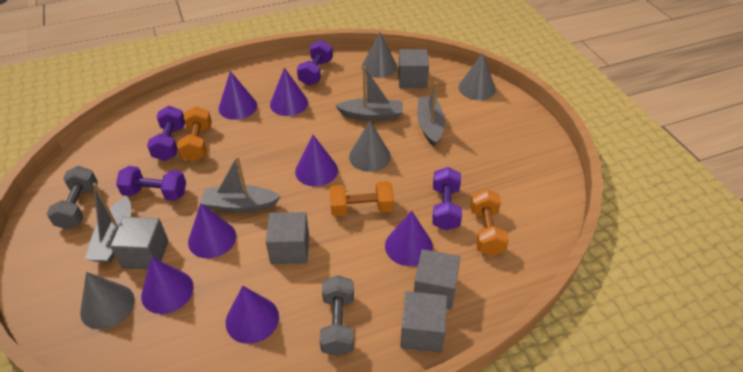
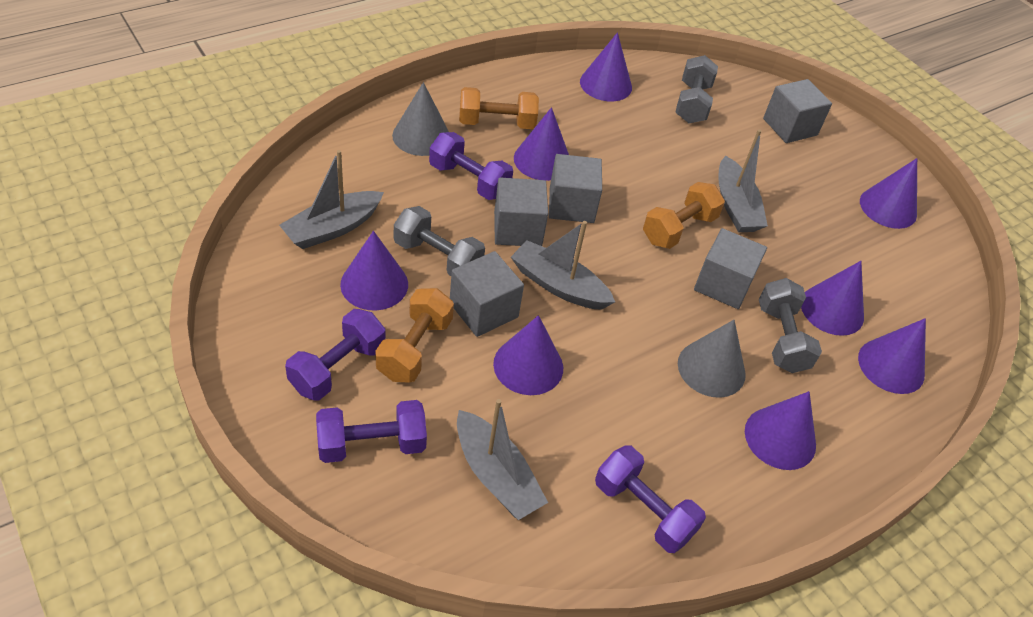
grey cone: [80,272,135,330] [349,121,391,172] [362,32,397,78] [458,53,496,100] = 4 -> [392,82,449,156] [678,320,746,398] = 2
grey dumbbell: [46,166,98,230] [320,275,354,356] = 2 -> [394,206,485,276] [675,55,718,123] [759,278,822,373] = 3
purple cone: [141,257,194,314] [188,203,236,258] [219,71,257,120] [226,286,279,344] [270,67,308,116] [295,135,338,187] [385,211,433,266] = 7 -> [340,231,408,311] [493,315,563,395] [514,107,569,181] [580,32,632,101] [745,391,816,470] [801,261,864,336] [858,318,926,394] [860,158,917,229] = 8

